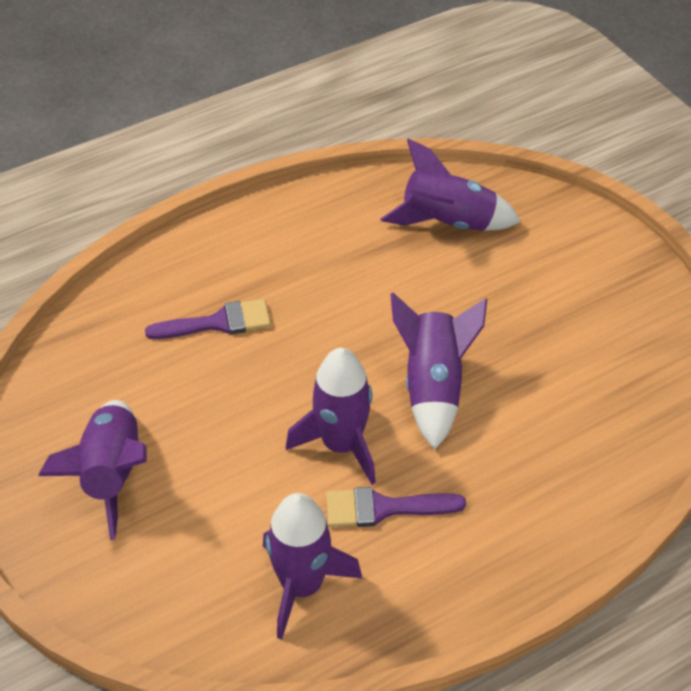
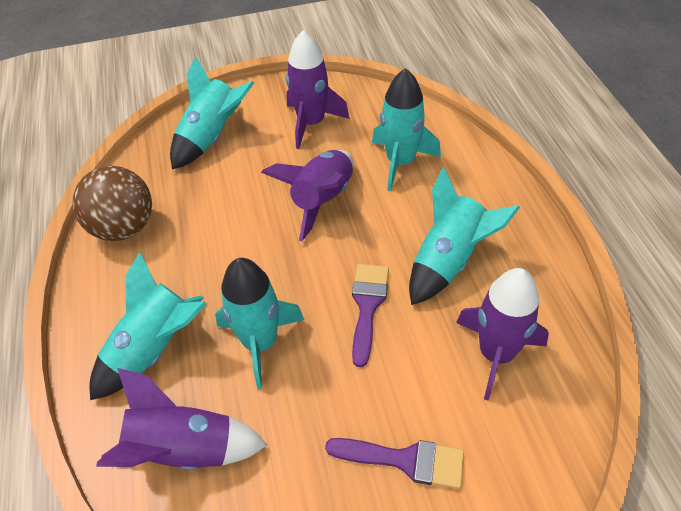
brown ball: none = 0 -> [73,166,152,241] = 1
purple rocket: [38,400,147,540] [263,493,362,640] [286,348,376,485] [381,139,521,231] [390,293,487,449] = 5 -> [96,368,267,470] [261,150,353,241] [286,30,350,149] [456,268,549,400] = 4
turquoise rocket: none = 0 -> [90,252,207,400] [170,56,254,169] [215,258,304,389] [372,68,441,191] [409,167,520,305] = 5

